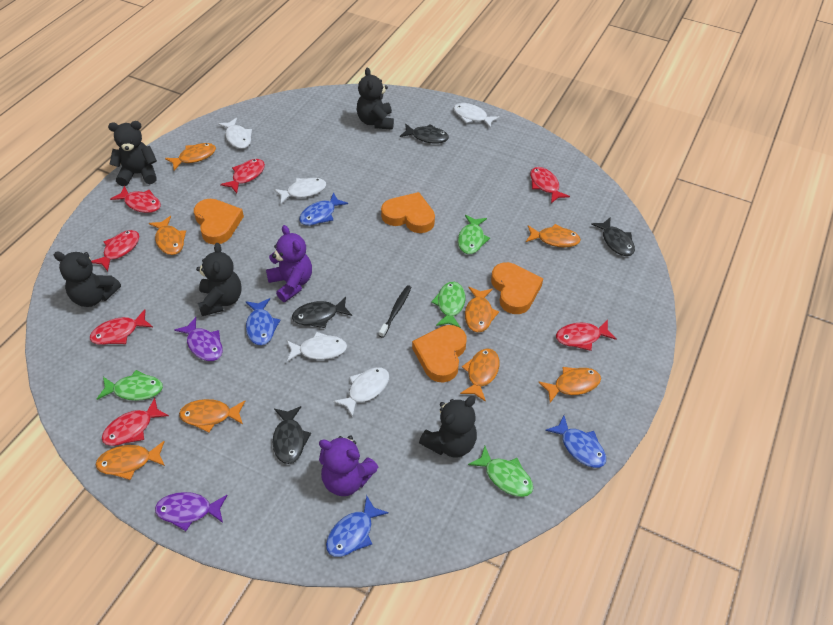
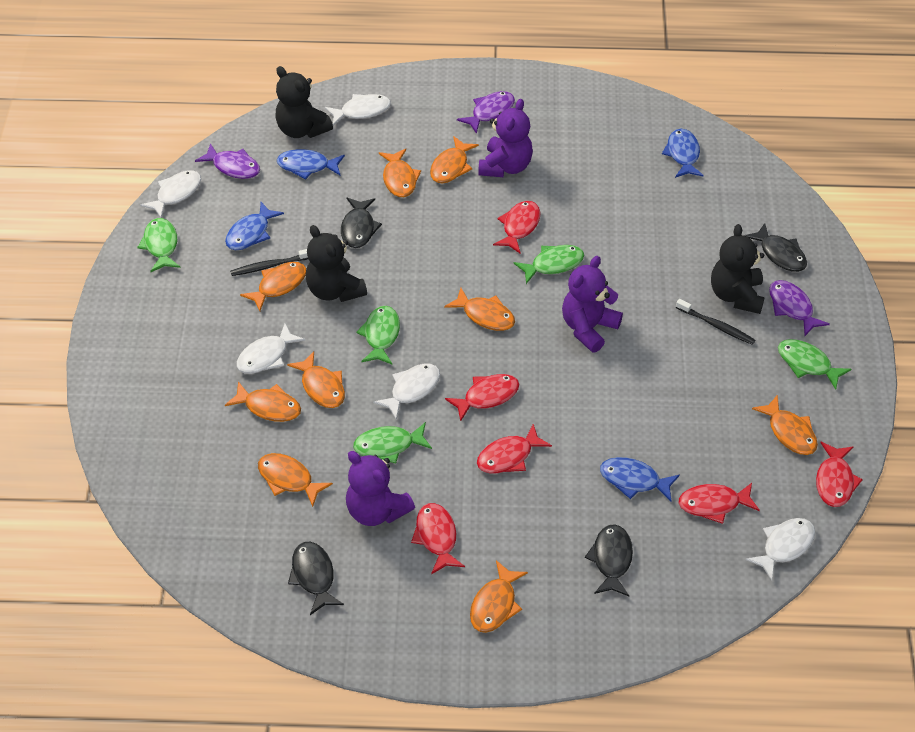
black teddy bear: [54,252,121,307] [108,121,157,186] [196,243,242,316] [357,68,394,130] [419,396,477,458] = 5 -> [275,66,333,138] [306,225,367,302] [711,224,765,314] = 3
black toothbrush: [379,285,412,338] = 1 -> [230,249,308,276] [676,299,755,345] = 2
green fish: [97,370,163,401] [431,282,465,328] [458,215,490,254] [468,446,533,497] = 4 -> [137,218,181,272] [353,422,432,463] [356,306,400,365] [514,245,584,284] [778,339,852,390] = 5
orange fish: [95,441,165,480] [149,216,186,255] [165,143,216,170] [179,399,245,433] [460,348,500,402] [465,287,499,333] [526,224,581,247] [538,367,601,403] = 8 -> [225,381,301,422] [240,262,306,311] [258,453,333,507] [287,351,345,408] [379,149,421,197] [430,136,479,184] [444,288,515,331] [470,560,528,633] [752,394,818,455] = 9
orange heart: [194,199,244,245] [381,192,435,233] [412,325,467,383] [491,262,543,314] = 4 -> none = 0
purple fish: [155,492,228,531] [174,317,223,361] = 2 -> [195,143,260,179] [457,91,515,134] [769,280,830,336] = 3
purple teddy bear: [266,225,312,302] [319,435,379,496] = 2 -> [346,451,415,526] [478,99,533,177] [562,256,623,353] = 3
red fish: [90,309,153,345] [91,230,140,271] [102,398,169,446] [110,186,161,213] [220,159,265,193] [530,167,570,203] [556,320,617,351] = 7 -> [411,503,465,575] [445,374,519,422] [477,424,552,473] [493,201,540,254] [679,483,760,524] [816,442,863,507] = 6

